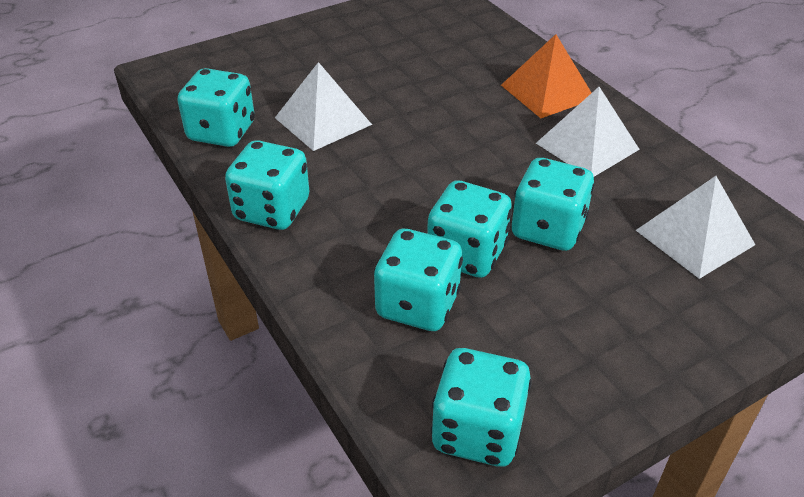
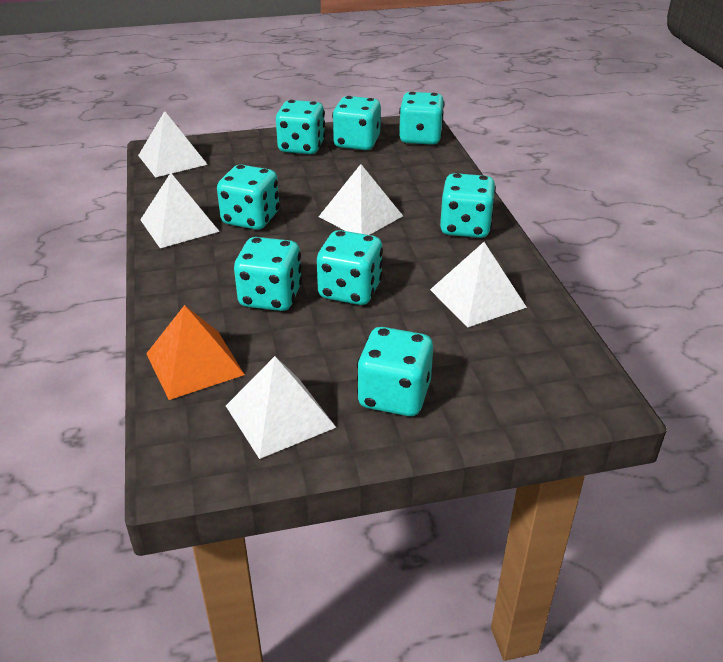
turquoise dice: [177,68,255,147] [225,140,309,230] [374,229,463,331] [427,180,512,278] [431,348,532,467] [512,158,595,251] = 6 -> [217,165,279,230] [234,237,302,311] [276,100,325,154] [317,230,383,305] [332,96,381,150] [357,327,433,416] [399,92,445,145] [440,173,496,238] = 8
white pyramid: [275,62,372,151] [536,87,640,177] [636,176,755,279] = 3 -> [138,111,208,178] [140,173,220,248] [226,356,337,459] [319,164,403,235] [430,242,527,328] = 5

